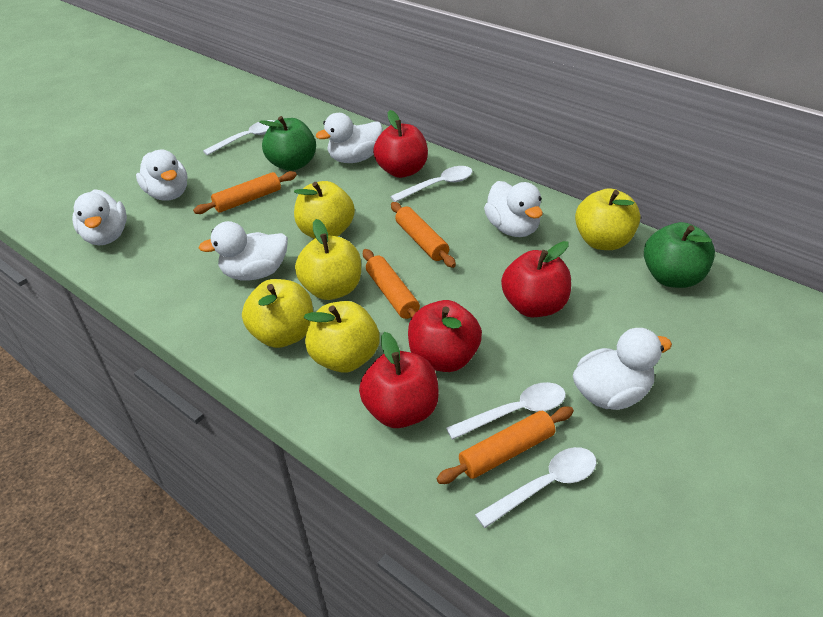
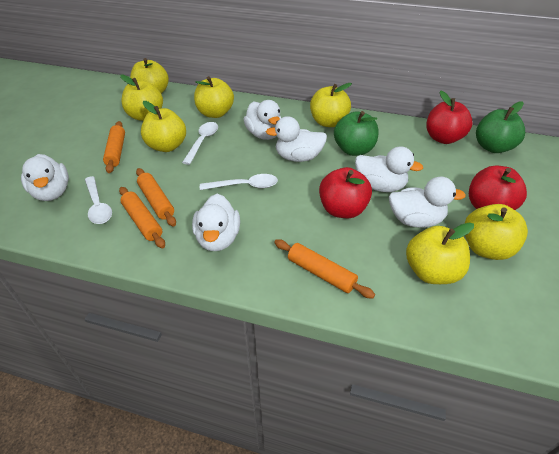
red apple: [359,332,439,428] [373,110,428,178] [408,300,482,372] [501,241,571,317] = 4 -> [319,167,372,218] [427,91,473,144] [469,165,527,210] = 3
white spoon: [203,120,274,155] [390,166,472,202] [446,382,566,440] [475,447,597,528] = 4 -> [85,176,112,224] [182,122,218,165] [200,174,278,190] = 3
yellow apple: [242,279,313,348] [294,181,355,238] [295,219,361,300] [304,301,379,373] [575,188,640,250] = 5 -> [120,75,163,121] [130,58,169,94] [141,101,186,152] [194,76,234,118] [310,83,352,127] [406,223,474,284] [464,204,528,260] = 7

